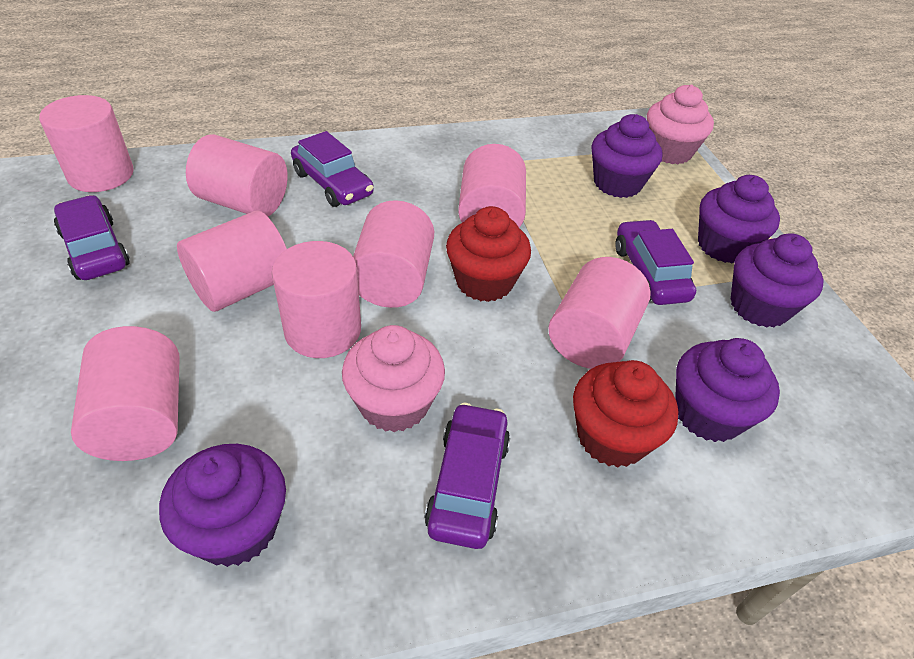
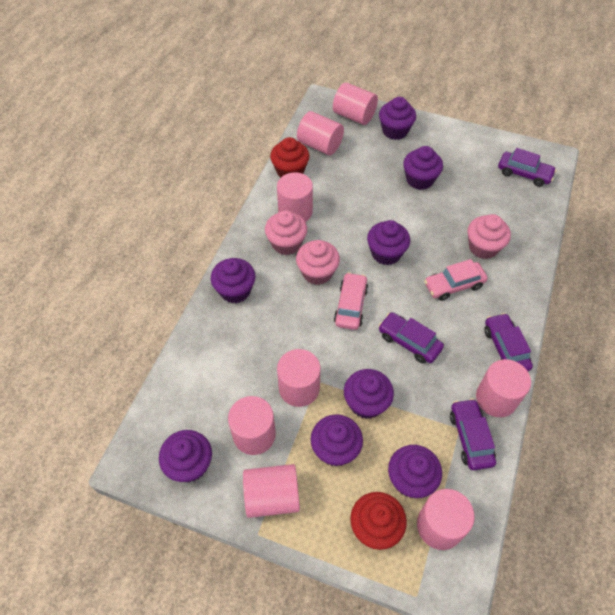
pink car: none = 0 -> [334,272,368,330] [424,259,488,301] = 2
pink cupcake: [342,325,445,432] [647,85,714,164] = 2 -> [265,210,307,255] [296,240,340,285] [468,214,511,259] = 3
purple cupcake: [159,444,286,567] [591,114,663,198] [675,338,780,442] [698,175,780,264] [730,233,824,328] = 5 -> [159,430,212,482] [211,258,255,303] [311,414,363,466] [344,369,394,419] [367,220,410,265] [379,97,416,140] [388,445,442,498] [403,146,443,190] = 8

